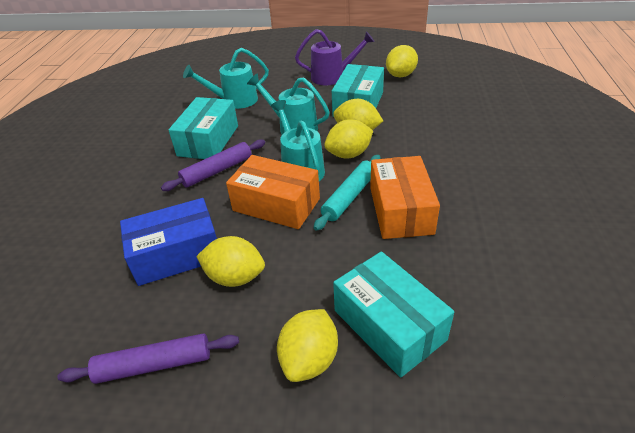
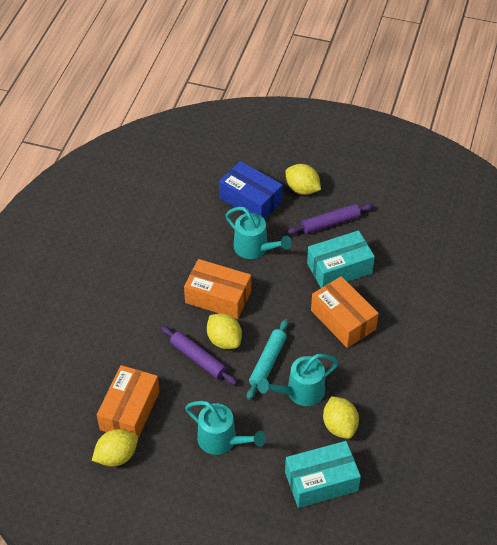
orange box: [226,155,320,229] [370,156,440,239] = 2 -> [97,365,160,438] [184,259,251,319] [311,276,379,348] = 3
purple watering can: [295,29,375,85] = 1 -> none = 0
turquoise box: [169,97,238,159] [332,64,384,117] [333,252,454,378] = 3 -> [285,441,361,508] [307,230,375,288] = 2
yellow lemon: [196,236,265,287] [277,309,338,382] [324,119,373,159] [333,99,383,130] [386,45,418,77] = 5 -> [92,429,138,466] [207,313,242,349] [285,164,321,195] [323,396,359,439] = 4

